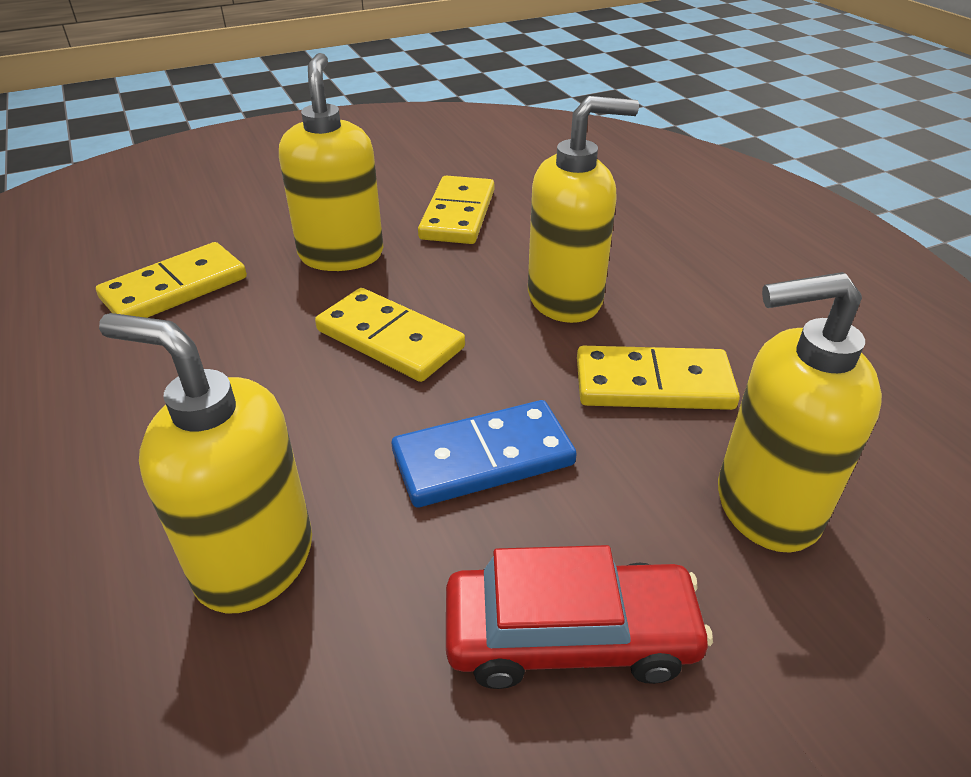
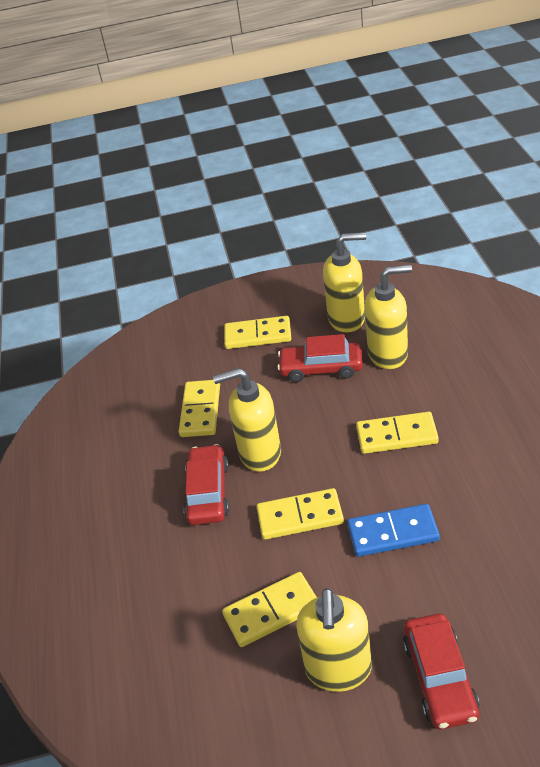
red car: [446,545,713,689] = 1 -> [184,444,229,525] [277,334,363,382] [403,614,479,729] = 3
yellow domino: [96,242,247,318] [315,288,465,382] [418,176,494,244] [577,346,740,410] = 4 -> [179,380,220,437] [222,572,317,647] [224,316,291,349] [256,488,344,540] [356,412,439,454] = 5

